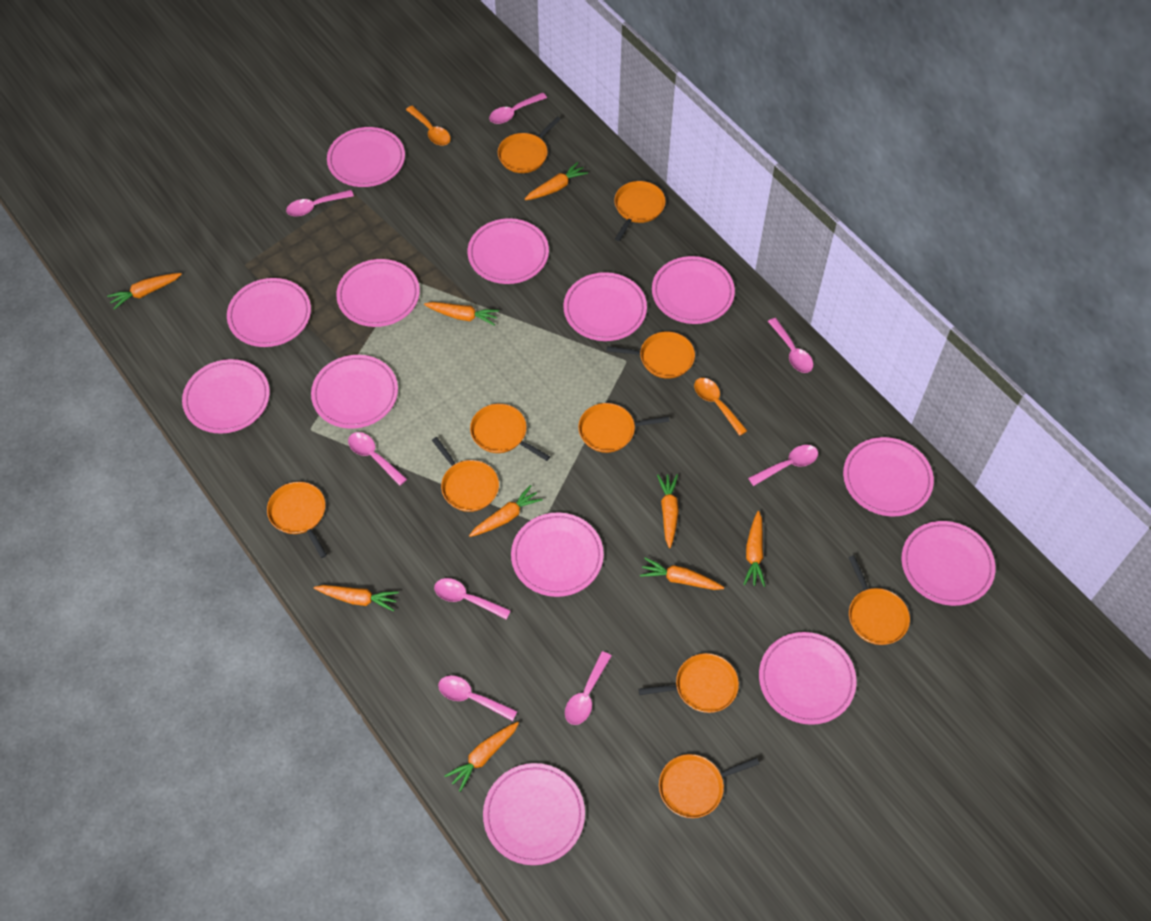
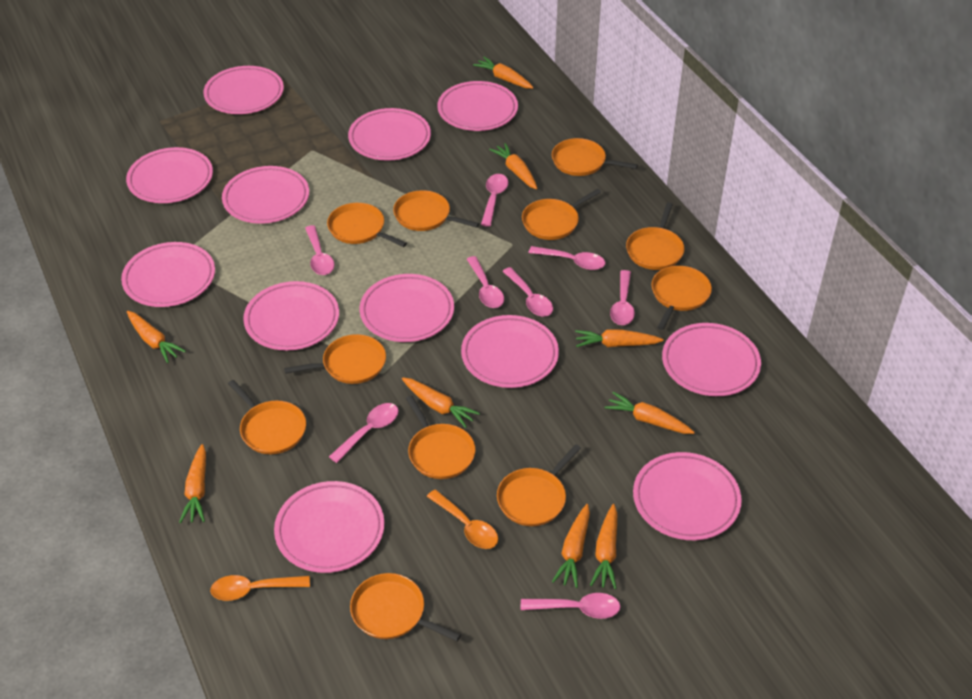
orange pan: [267,482,327,558] [432,437,499,512] [470,404,550,461] [498,117,561,173] [578,403,670,453] [607,331,695,379] [614,181,666,241] [638,653,739,713] [659,754,759,818] [849,556,910,645] = 10 -> [228,380,306,454] [284,334,386,384] [327,203,407,247] [350,573,461,641] [393,190,479,231] [406,396,476,479] [497,444,581,526] [522,189,601,240] [552,138,638,176] [626,202,685,270] [652,266,712,330] = 11
pink plate: [182,359,270,434] [227,278,311,347] [311,355,398,428] [327,127,405,187] [336,259,420,327] [468,218,549,284] [483,763,585,865] [511,513,604,597] [563,272,647,341] [652,256,735,324] [759,632,857,725] [843,437,934,516] [901,521,995,606] = 13 -> [121,242,215,307] [126,147,213,203] [203,66,284,114] [222,166,309,224] [243,281,339,351] [274,481,384,573] [348,108,431,161] [359,274,454,342] [437,81,518,131] [461,315,559,388] [633,452,742,540] [662,323,761,396] = 12

